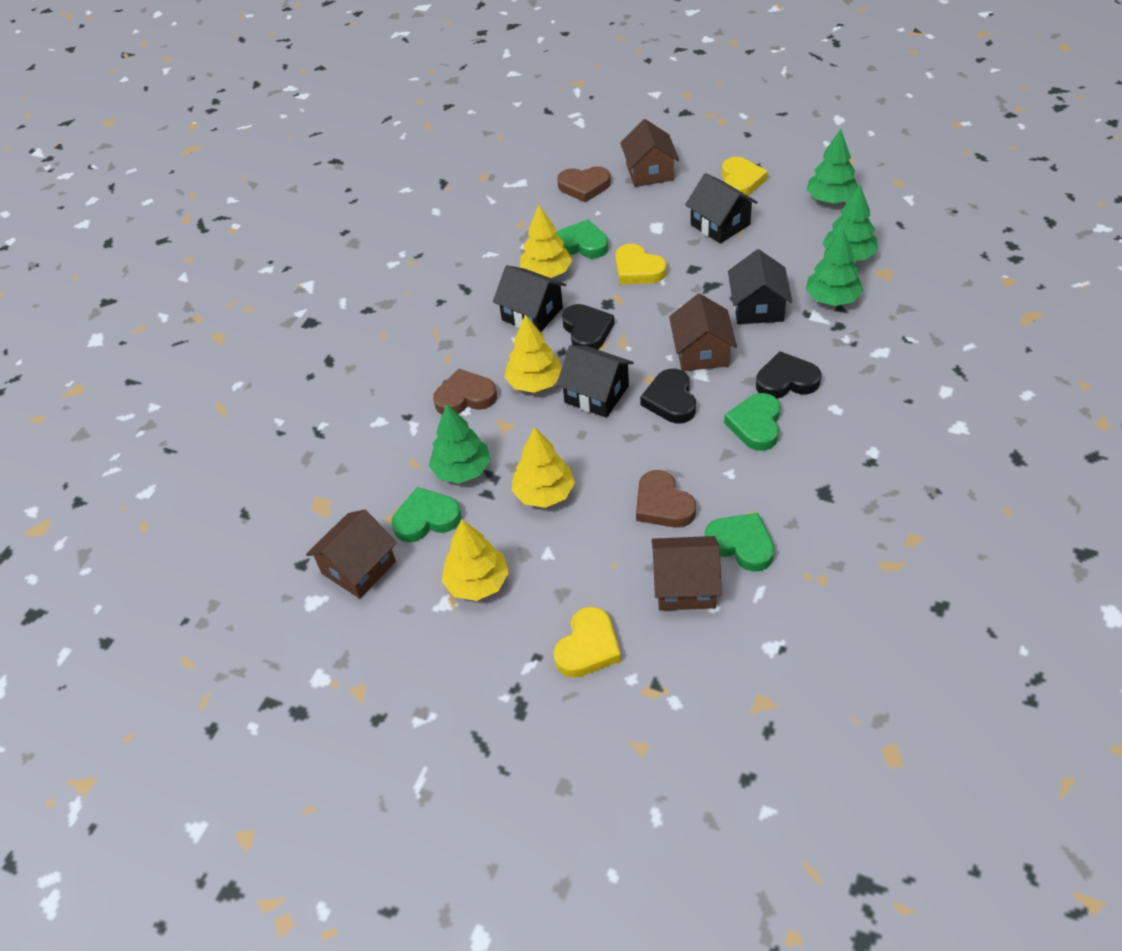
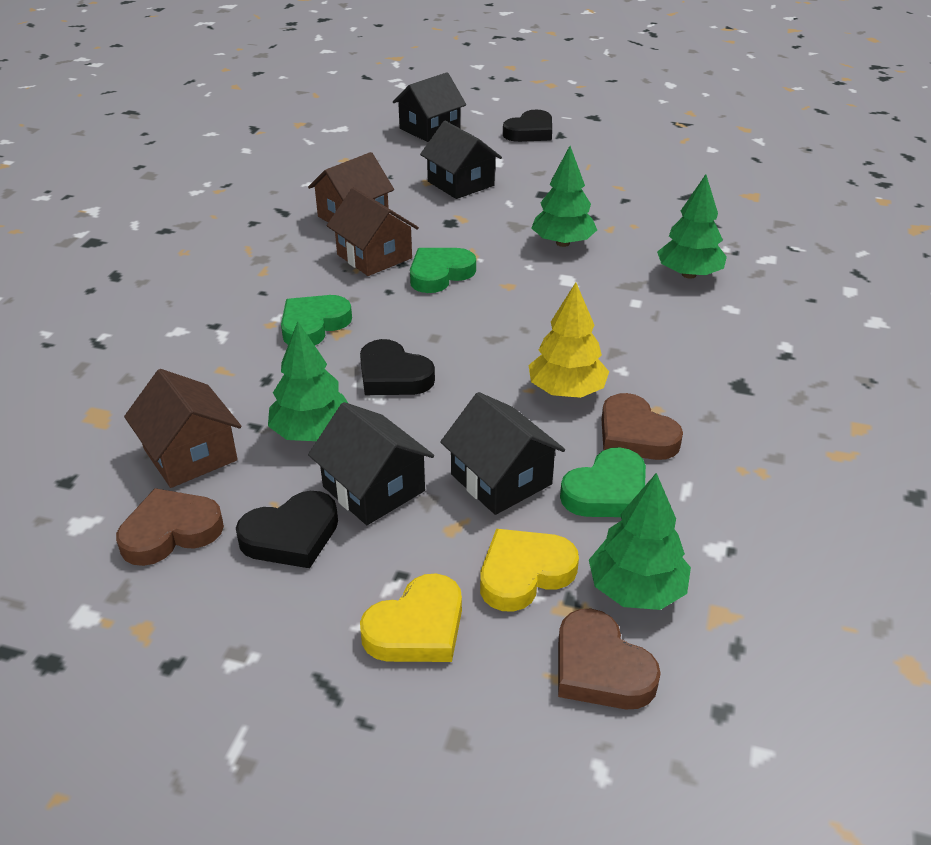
brown house: [306,509,397,598] [620,119,679,187] [652,536,722,610] [669,293,737,371] = 4 -> [124,369,241,488] [308,152,394,222] [327,187,419,276] = 3
green heart: [392,487,462,542] [555,220,608,258] [705,513,774,572] [724,393,781,451] = 4 -> [281,295,352,345] [410,248,476,293] [560,447,646,517] = 3
yellow heart: [554,607,621,678] [615,244,667,284] [722,157,768,196] = 3 -> [360,574,462,662] [480,529,579,612] = 2
yellow tree: [441,519,509,601] [504,314,562,393] [511,427,575,508] [520,205,572,278] = 4 -> [529,282,609,398] = 1

